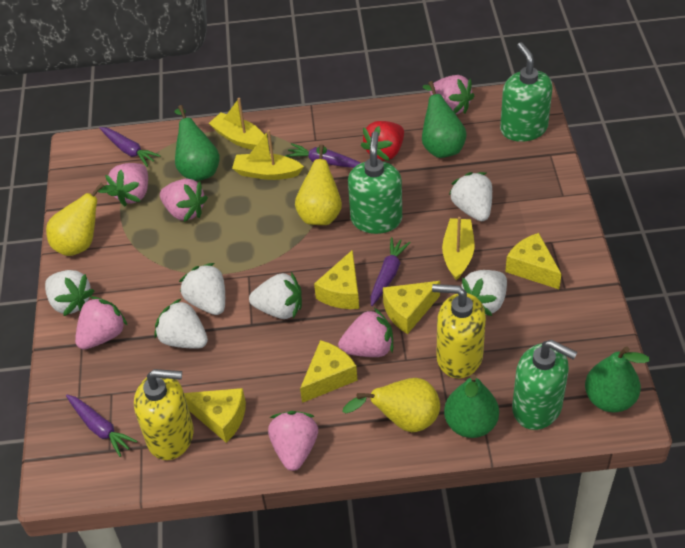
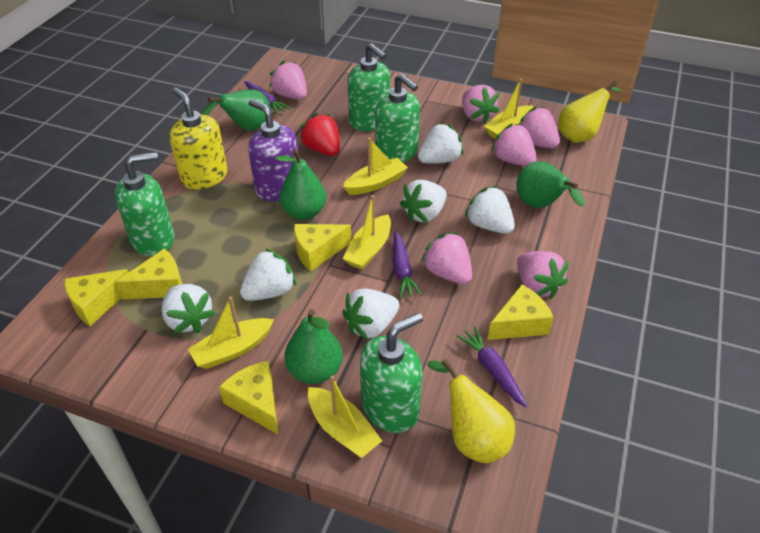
green soap dispenser: [348,131,402,234] [500,42,552,142] [512,340,578,430] = 3 -> [115,152,174,256] [347,43,390,131] [360,313,423,433] [375,73,420,162] = 4
purple carrot: [66,395,137,457] [99,127,161,167] [285,143,361,168] [371,237,411,306] = 4 -> [244,81,291,115] [393,231,422,298] [456,326,527,407] = 3
purple soap dispenser: none = 0 -> [248,99,298,201] = 1
yellow boat: [209,98,264,150] [232,130,304,180] [442,217,474,280] = 3 -> [188,297,274,369] [308,375,382,458] [342,195,391,270] [343,137,408,195] [484,79,533,139] = 5
yellow pear: [46,183,117,256] [295,144,342,225] [342,378,440,432] = 3 -> [427,359,515,463] [558,81,621,143] = 2
yellow soap dispenser: [134,369,194,460] [432,284,486,379] = 2 -> [169,88,228,190] = 1

